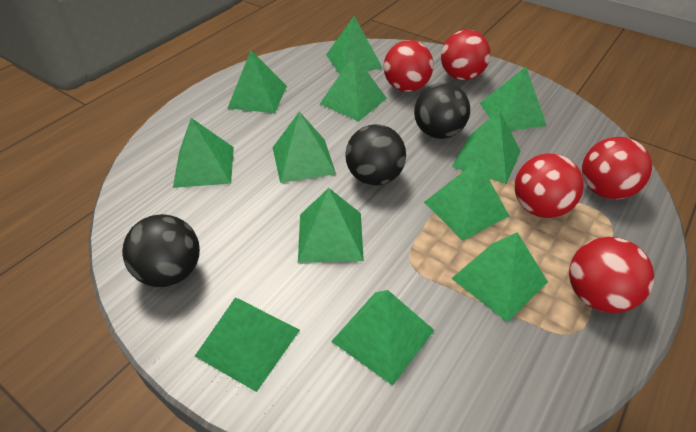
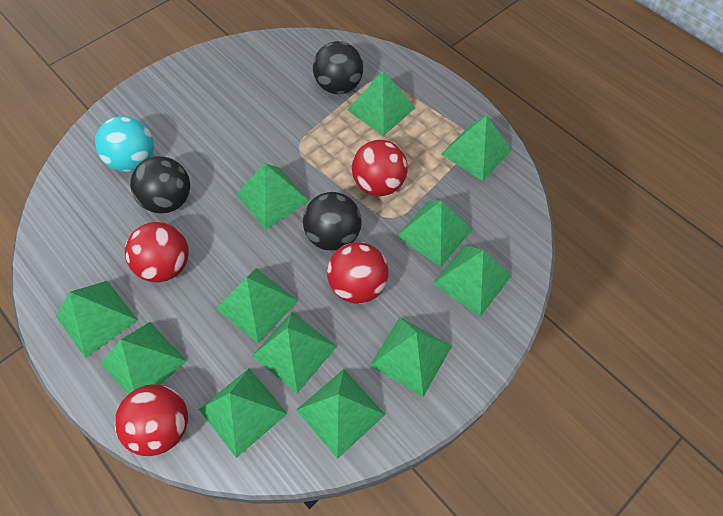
red ball: [384,40,434,92] [441,30,491,80] [515,153,584,218] [569,237,654,313] [582,137,652,199] = 5 -> [115,384,188,456] [125,222,189,282] [327,242,389,304] [352,140,408,196] = 4
turquoise ball: none = 0 -> [95,116,154,172] = 1

